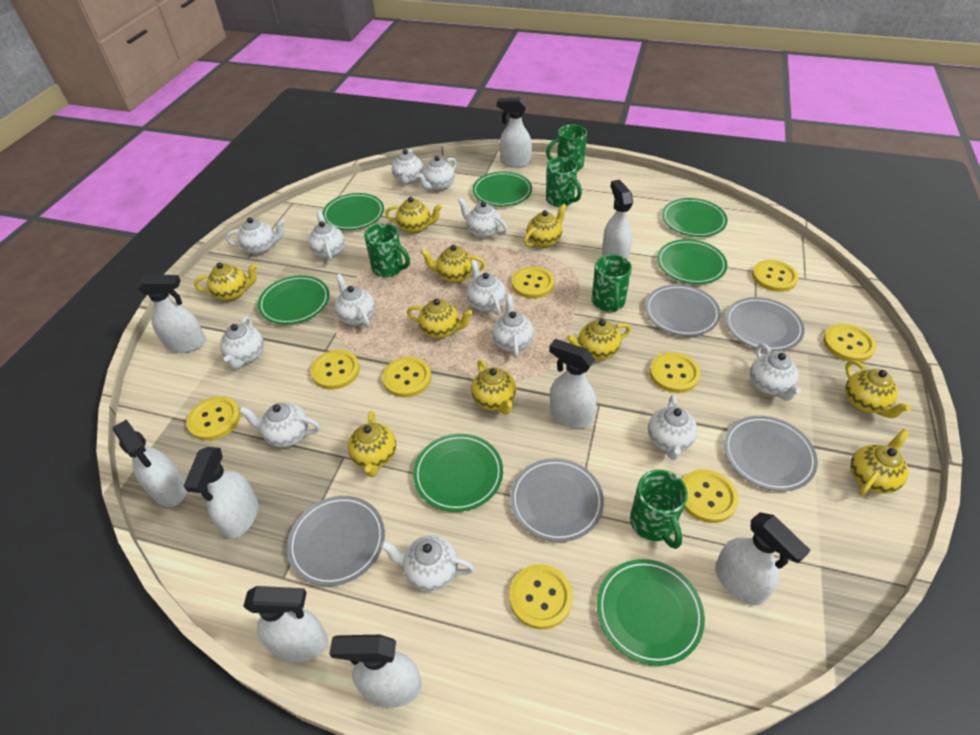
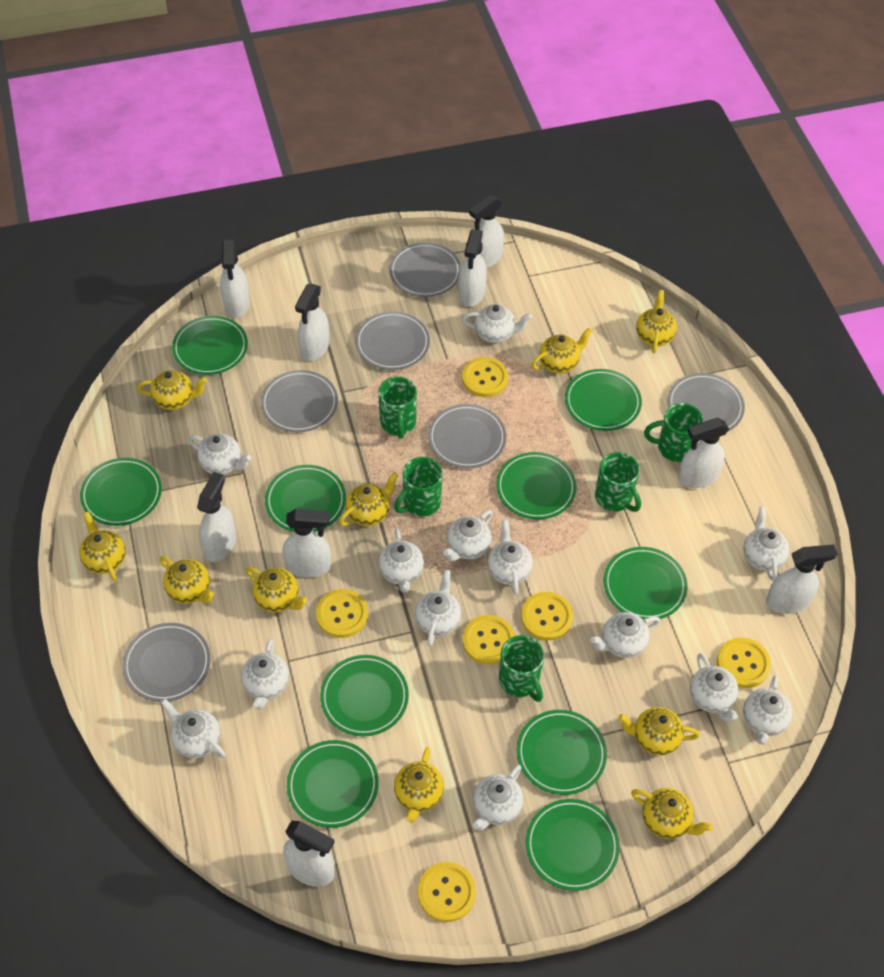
green plate: [258,275,330,324] [322,193,384,230] [413,434,503,512] [472,172,532,206] [597,559,705,666] [657,239,727,284] [662,198,728,237] = 7 -> [80,458,162,526] [172,316,248,375] [265,465,346,532] [287,740,379,828] [320,655,409,736] [496,452,577,519] [517,710,607,795] [526,799,620,891] [565,369,642,431] [603,547,688,620] = 10
grey plate: [287,496,385,586] [510,458,604,542] [645,284,721,336] [724,416,818,491] [725,297,805,351] = 5 -> [122,623,211,702] [261,370,338,433] [355,311,430,370] [389,242,461,297] [428,404,506,468] [668,373,745,431] = 6
yellow button: [186,396,241,441] [311,350,360,390] [382,357,431,397] [509,564,573,629] [512,266,554,299] [650,352,701,393] [682,469,739,523] [752,260,799,292] [823,324,876,362] = 9 -> [316,589,368,638] [418,862,476,922] [462,357,508,397] [462,615,515,665] [521,592,573,641] [717,637,771,688] = 6

